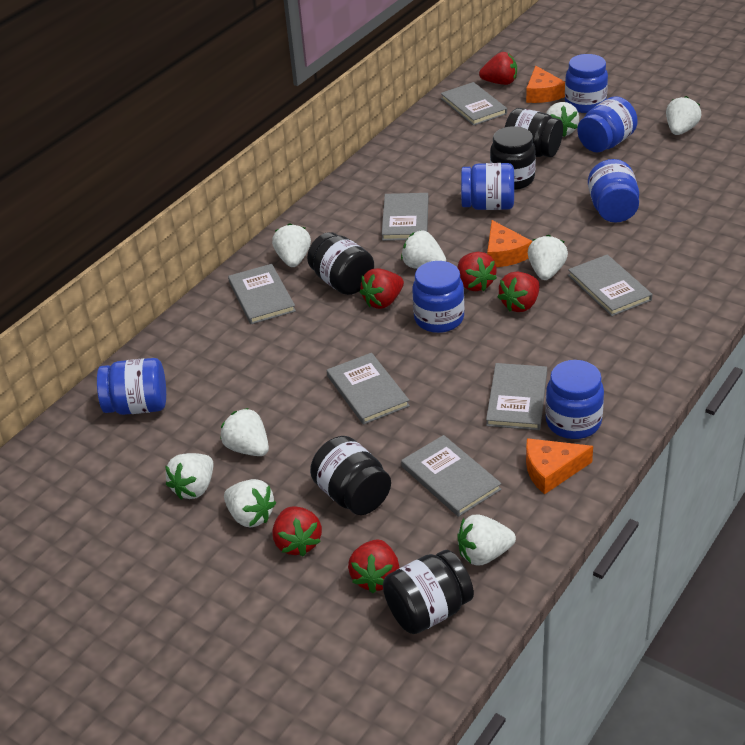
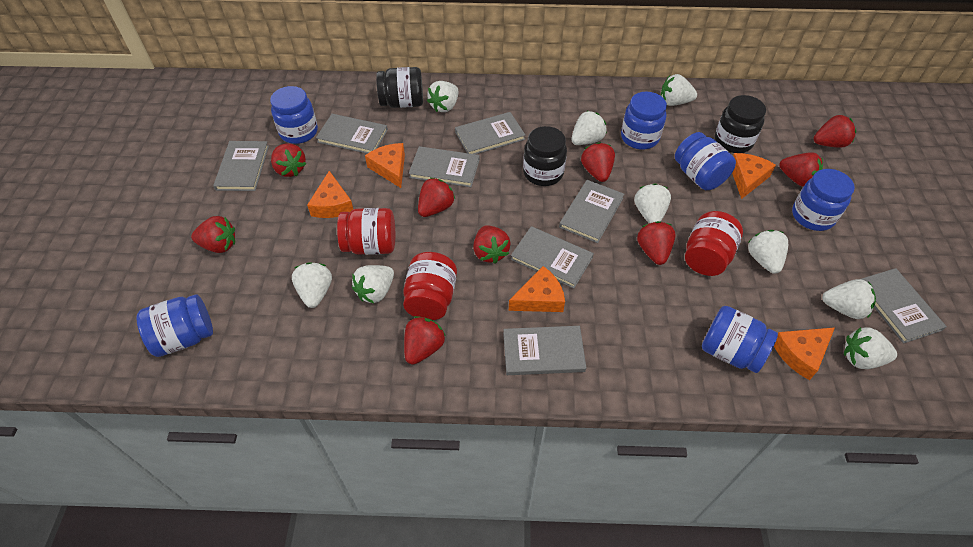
black jar: [307,232,374,295] [310,436,391,515] [383,550,474,634] [490,126,536,190] [504,108,563,157] = 5 -> [376,67,423,108] [523,126,567,186] [715,95,766,153] = 3
blue jar: [97,358,166,415] [412,261,465,333] [461,163,514,210] [545,360,604,439] [565,54,608,113] [577,96,638,152] [588,159,639,223] = 7 -> [137,294,213,357] [270,86,318,144] [621,92,667,150] [675,132,736,190] [702,306,778,373] [792,169,855,231] = 6
grey book: [228,264,296,324] [327,353,410,425] [382,193,429,241] [401,435,501,517] [441,82,507,126] [486,363,547,430] [568,255,653,316] = 7 -> [213,141,269,191] [316,114,388,154] [409,146,480,187] [455,112,525,154] [503,326,586,375] [511,226,594,288] [559,180,624,243] [862,268,947,344] = 8
orange cheese: [487,220,532,267] [526,66,565,103] [526,438,593,495] = 3 -> [307,171,353,218] [365,143,405,188] [509,266,565,312] [732,153,776,199] [774,327,835,380] = 5
red jar: none = 0 -> [337,208,395,255] [403,252,457,320] [685,211,743,276] = 3
red strawberry: [273,506,322,556] [348,539,400,593] [360,269,404,309] [457,252,497,291] [479,52,517,85] [498,272,539,312] = 6 -> [191,216,235,253] [271,143,306,177] [404,316,445,365] [418,178,455,217] [473,225,511,264] [581,142,615,182] [637,221,676,265] [779,152,823,187] [814,115,857,147] = 9

